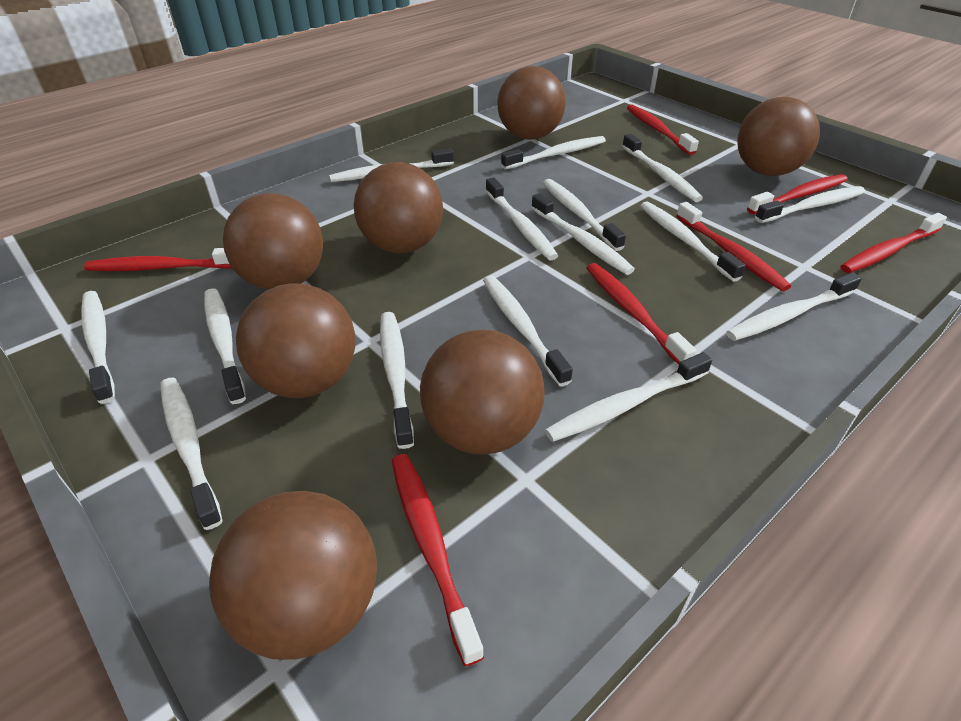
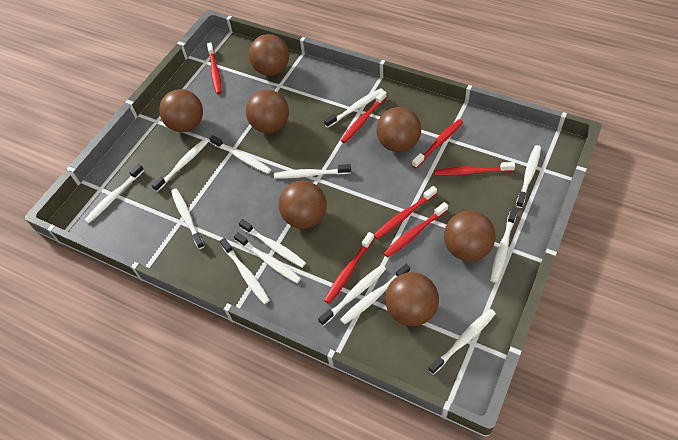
white toothbrush: [81,291,115,404] [160,378,222,530] [204,289,246,404] [329,148,454,182] [380,312,414,449] [483,275,573,386] [486,178,558,260] [501,136,606,169] [531,193,635,275] [543,179,626,251] [545,352,712,442] [622,134,703,202] [640,201,746,282] [726,272,862,341] [755,186,865,223] = 15 -> [85,164,144,223] [151,139,209,192] [171,189,205,249] [209,135,271,174] [220,238,270,304] [234,232,301,283] [239,219,306,268] [274,164,351,178] [318,265,386,326] [324,88,383,128] [340,264,410,324] [428,309,496,375] [490,207,518,283] [516,145,541,208] = 14

